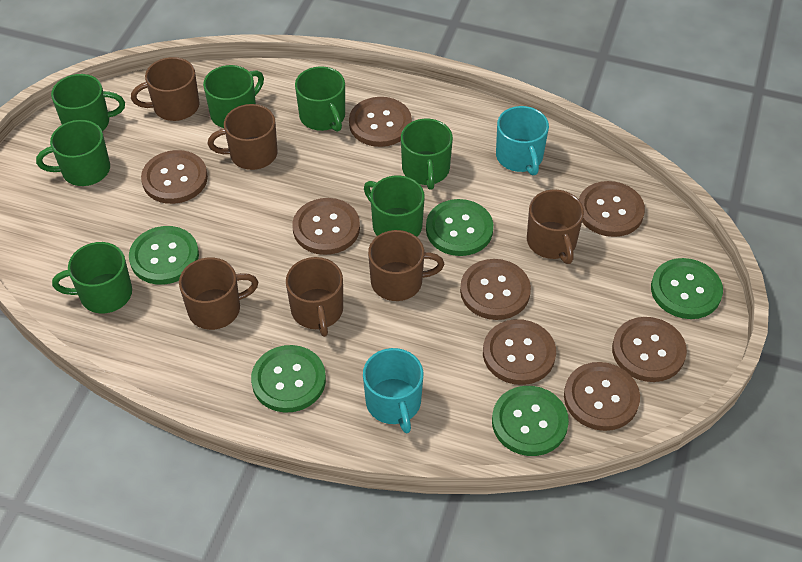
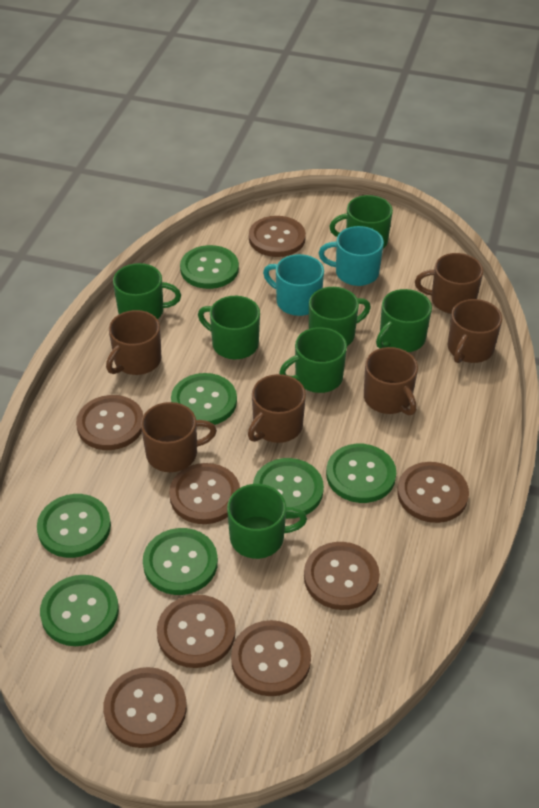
green button: [129,226,199,285] [251,345,326,413] [426,199,493,256] [492,386,569,456] [651,258,723,319] = 5 -> [37,494,111,558] [40,575,119,646] [143,528,218,595] [171,373,237,425] [180,245,239,289] [253,458,324,519] [326,444,396,503] = 7

